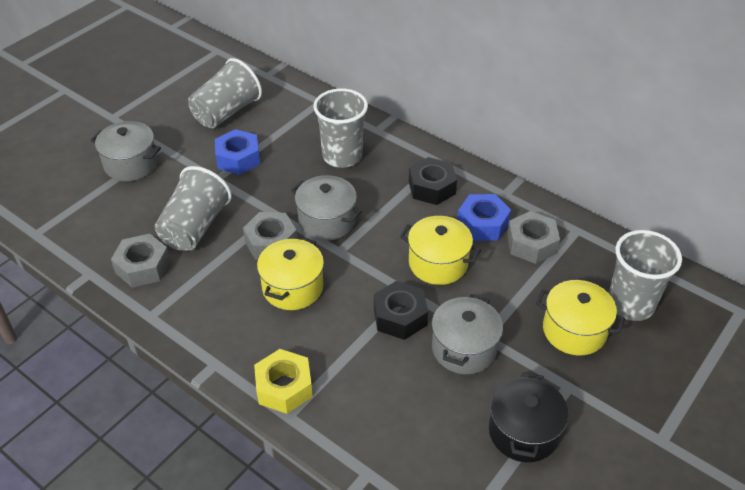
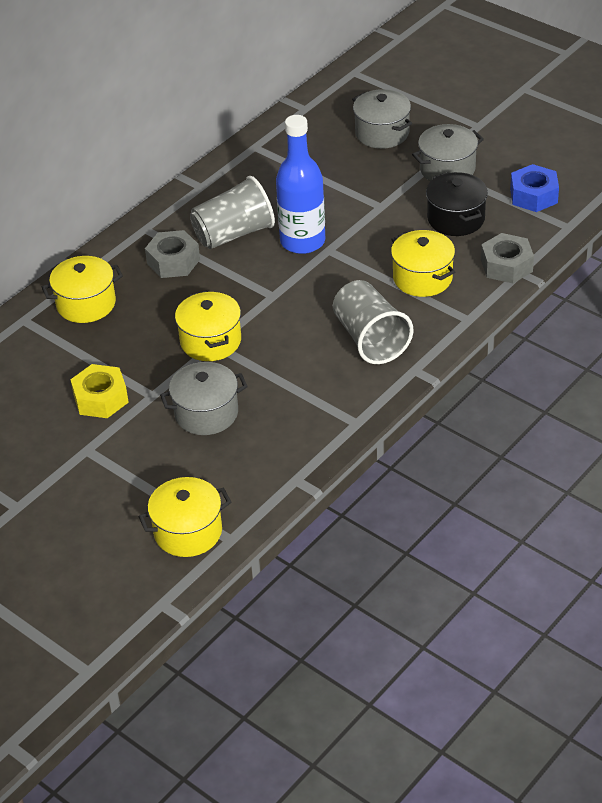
black nut: [374,281,428,340] [409,157,457,205] = 2 -> none = 0
blue bottle: none = 0 -> [276,115,325,254] = 1
blue nut: [215,129,260,175] [457,194,511,241] = 2 -> [510,164,559,212] = 1
grey cup: [155,166,232,251] [188,58,262,128] [313,88,368,168] [609,230,682,321] = 4 -> [190,176,275,249] [333,280,414,364] = 2
grey nut: [111,234,170,288] [243,212,297,260] [507,211,560,264] = 3 -> [145,230,200,278] [481,233,534,283] = 2
yellow pot: [257,237,324,310] [400,216,481,285] [536,280,625,356] = 3 -> [42,256,123,323] [138,477,231,557] [175,291,241,361] [391,230,455,297] = 4

